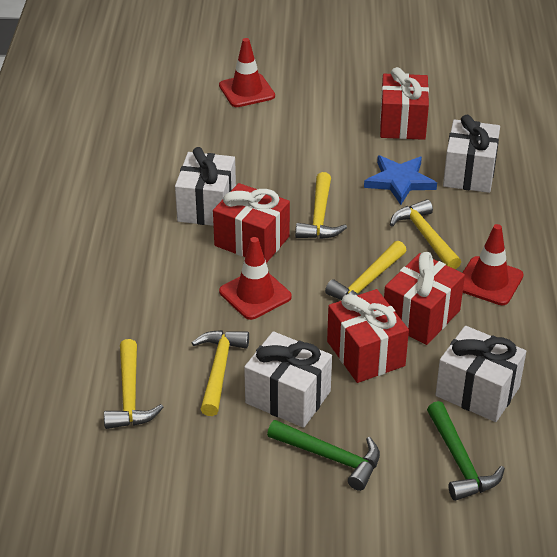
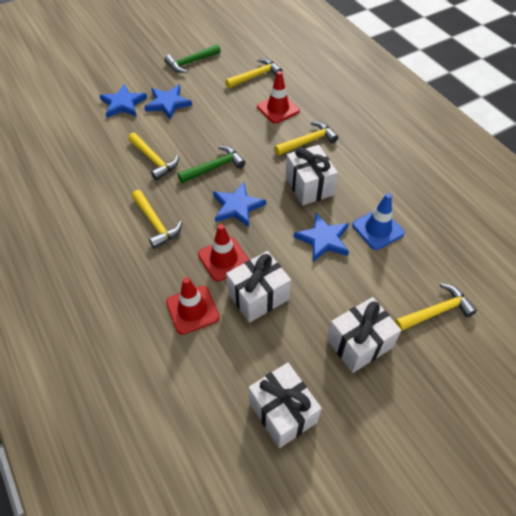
blue star: [364,155,437,205] = 1 -> [99,84,147,118] [144,85,192,120] [213,182,266,227] [294,213,349,262] = 4
blue traffic cone: none = 0 -> [352,193,405,250] = 1
red gift: [213,183,290,263] [327,289,409,383] [380,67,429,140] [384,252,465,345] = 4 -> none = 0

